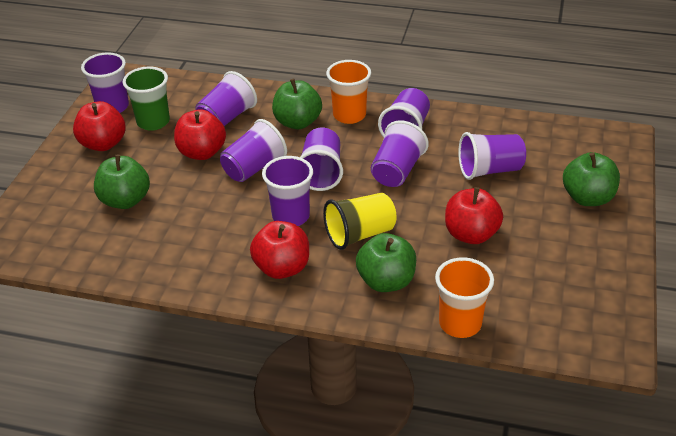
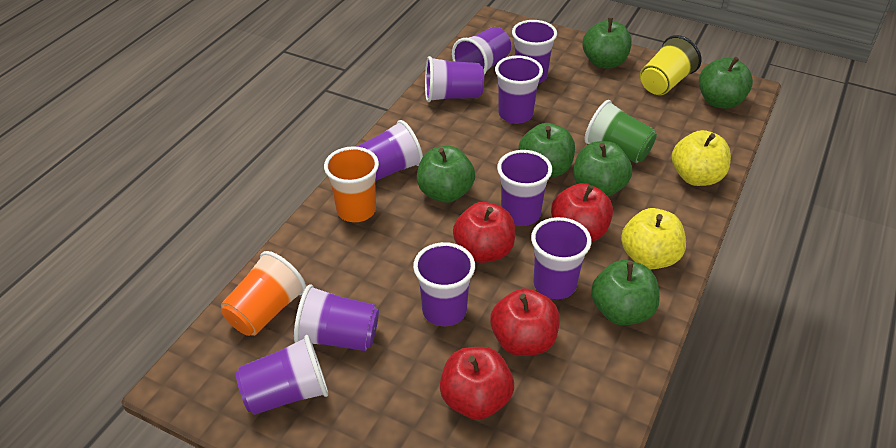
green apple: [94,155,150,209] [272,79,322,129] [356,233,416,292] [563,152,620,206] = 4 -> [417,146,475,203] [519,123,575,178] [573,141,632,196] [583,18,632,68] [591,260,660,325] [699,57,753,109] = 6
purple cup: [81,52,129,113] [195,71,257,126] [220,119,287,182] [262,156,313,226] [300,128,343,191] [371,120,429,187] [378,88,430,138] [458,132,526,180] = 8 -> [236,335,328,415] [294,284,379,351] [356,120,423,181] [413,242,475,326] [425,56,484,102] [452,27,511,75] [495,55,543,124] [497,150,552,226] [512,20,557,84] [531,217,591,299] = 10
yellow apple: none = 0 -> [621,208,686,269] [672,130,731,186] = 2

